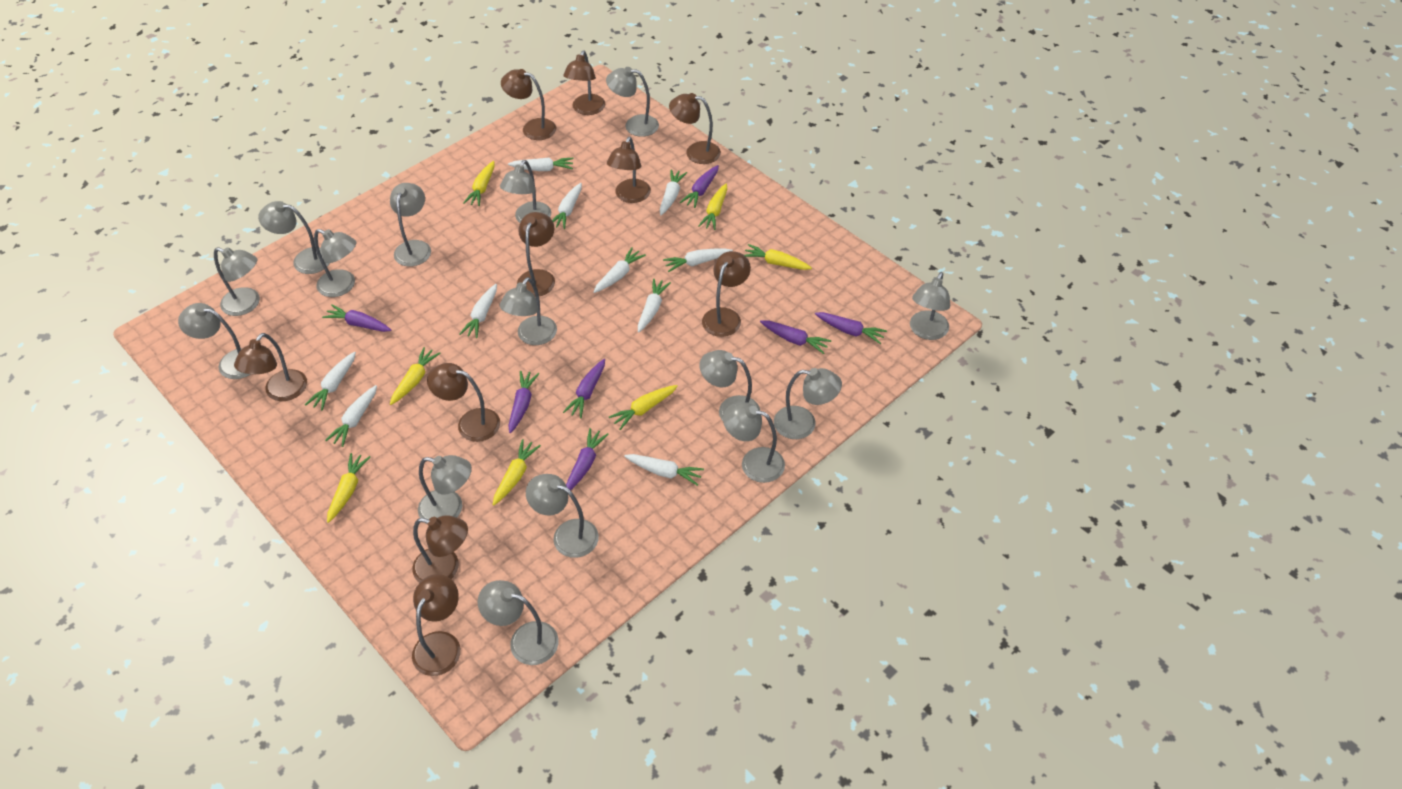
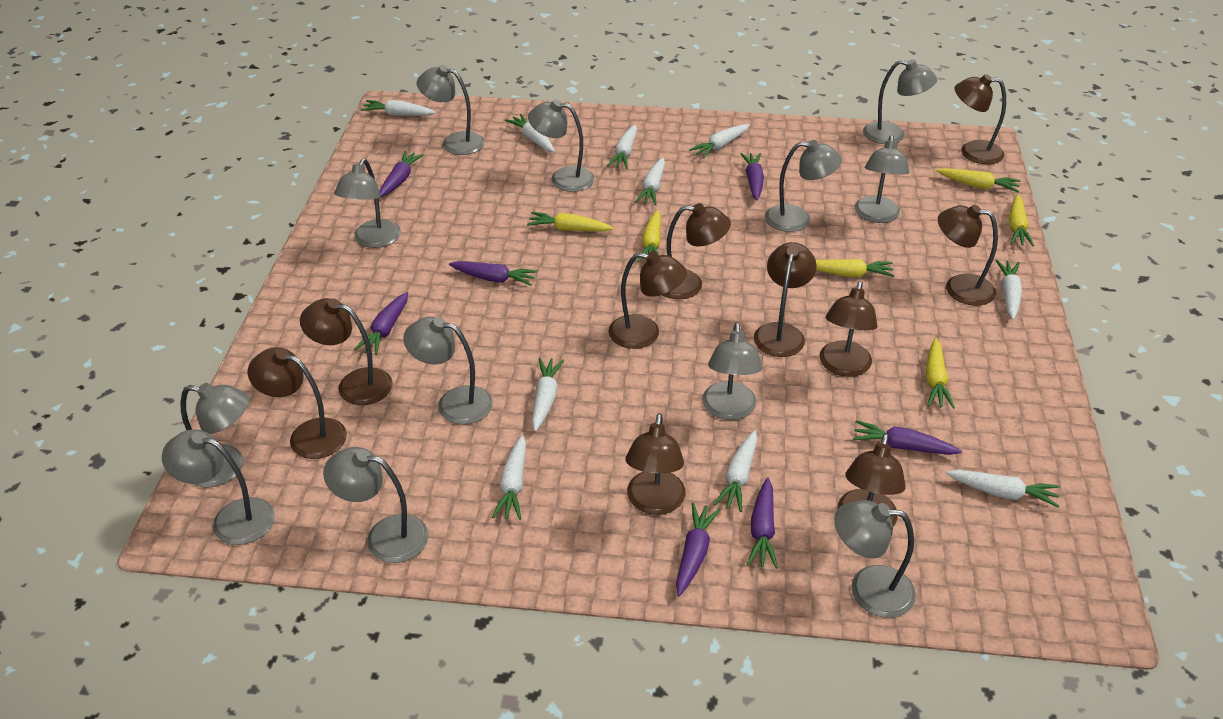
grey lamp: [178,303,251,379] [214,247,260,316] [258,201,330,274] [314,229,356,297] [390,183,431,267] [418,455,472,524] [478,580,559,665] [500,160,551,223] [500,277,557,345] [526,474,599,558] [606,67,659,137] [699,350,760,421] [723,402,785,483] [774,368,842,439] [910,272,950,340] = 15 -> [162,429,275,545] [180,383,250,487] [323,447,429,563] [334,159,401,248] [403,317,493,425] [416,65,484,155] [528,99,595,192] [702,322,763,420] [765,140,842,232] [834,500,916,618] [855,135,910,223] [863,60,937,144] = 12
yellow carrot: [327,453,370,523] [390,347,440,405] [463,161,495,206] [493,439,541,506] [609,385,678,430] [698,184,727,230] [745,244,812,270] = 7 -> [527,212,613,231] [637,210,661,263] [816,259,895,277] [926,338,955,409] [936,168,1021,192] [1009,194,1034,247] = 6

